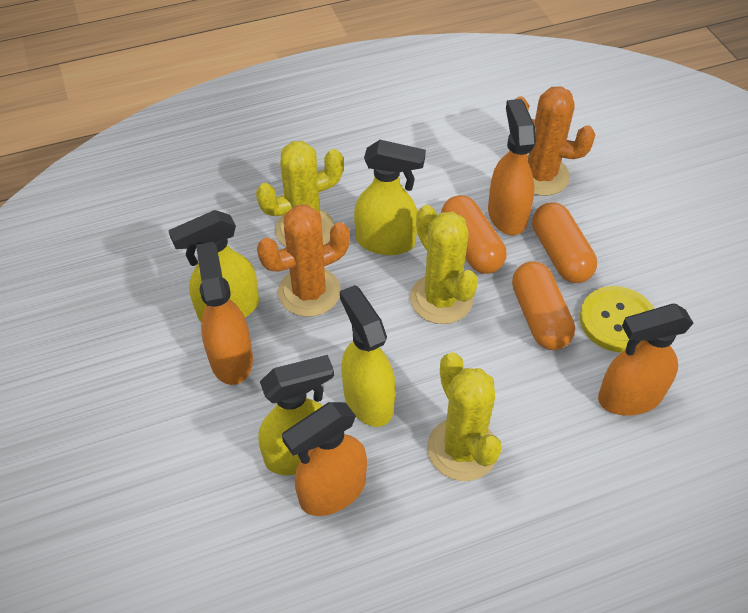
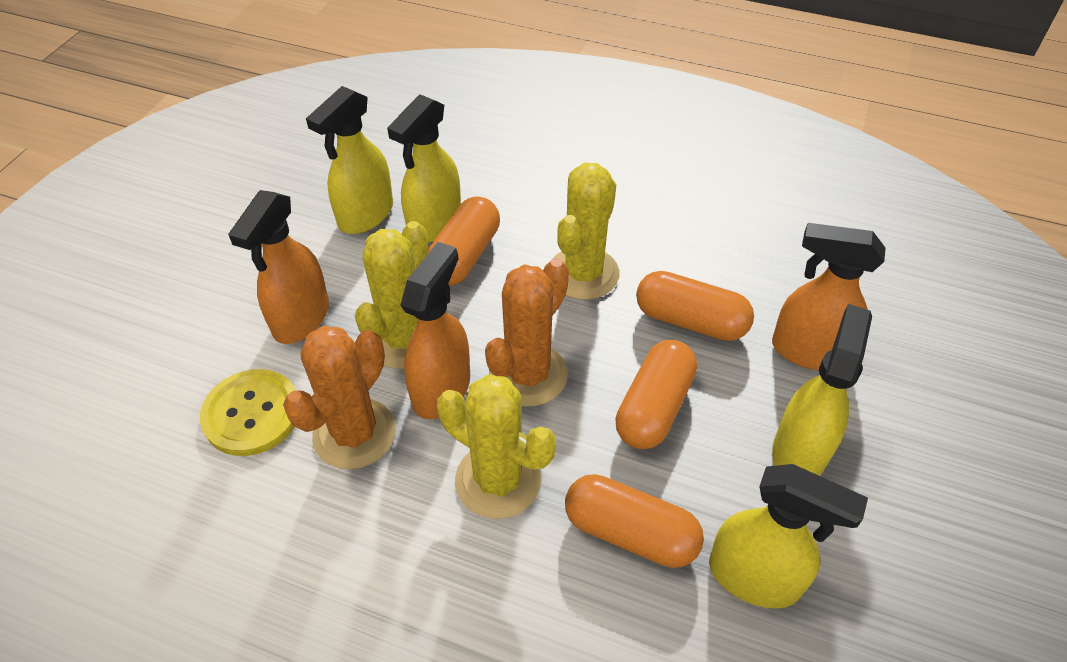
orange capsule: [441,195,506,274] [512,261,575,350] [532,202,597,283] = 3 -> [428,196,500,286] [565,474,704,568] [615,340,697,449] [636,271,754,341] = 4
orange spray bottle: [196,242,253,385] [282,402,367,516] [488,99,536,235] [598,304,694,416] = 4 -> [228,190,329,344] [400,242,470,419] [772,223,886,370] = 3

